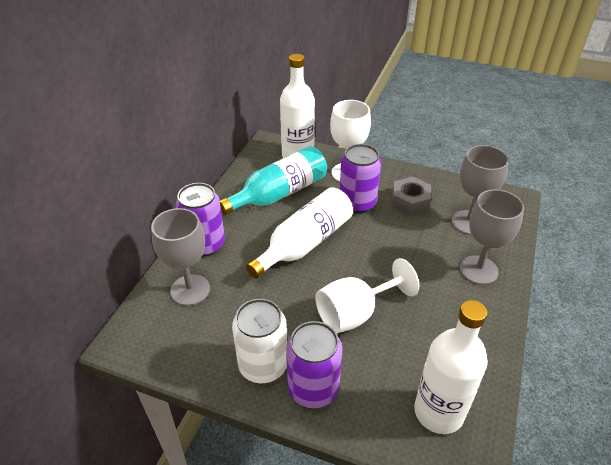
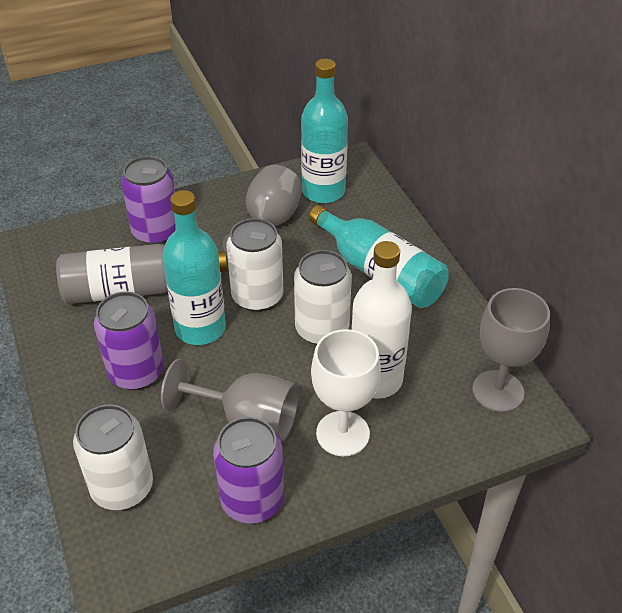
grey bottle: none = 0 -> [56,244,228,304] = 1
grey nut: [392,177,431,215] = 1 -> none = 0
turquoise bottle: [220,146,327,215] = 1 -> [162,190,226,345] [301,59,348,203] [309,205,449,308] = 3
white bottle: [246,187,353,278] [280,54,315,158] [414,300,488,434] = 3 -> [351,241,412,399] = 1
white can: [232,299,287,383] = 1 -> [73,405,153,510] [226,218,284,312] [294,250,352,345] = 3
white goblet: [315,258,419,334] [330,100,371,182] = 2 -> [311,329,381,456] = 1

